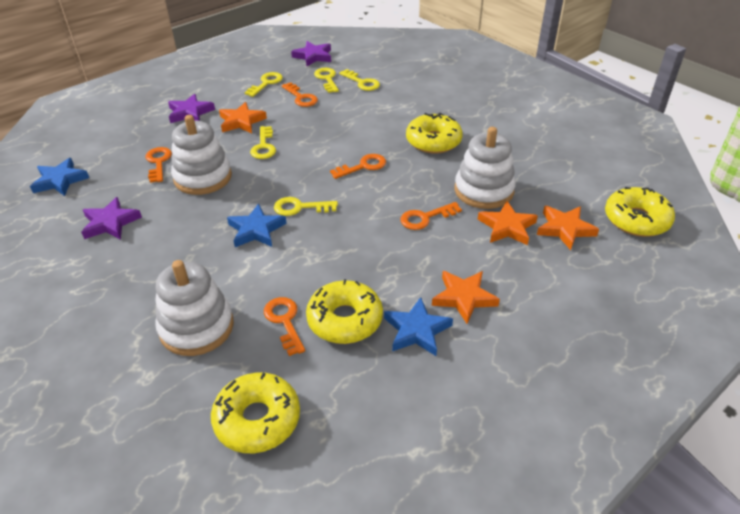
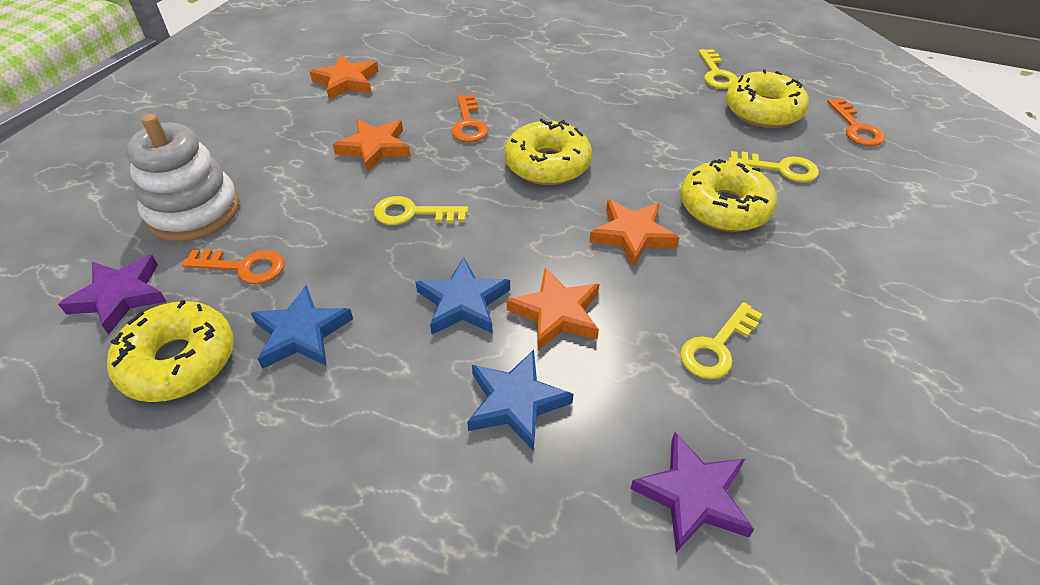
orange key: [145,147,172,183] [264,297,305,356] [282,82,318,107] [330,154,386,179] [400,202,462,230] = 5 -> [182,249,285,284] [451,95,488,142] [827,99,885,146] = 3
purple star: [81,197,142,240] [168,94,215,123] [291,41,331,66] = 3 -> [58,255,167,335] [630,432,754,552] = 2
white stacking toy: [155,260,234,356] [171,115,232,195] [455,127,516,209] = 3 -> [126,114,239,242] = 1
yellow key: [245,72,283,97] [250,126,276,159] [274,197,338,216] [314,68,339,93] [339,69,380,91] = 5 -> [374,196,468,225] [680,302,763,379] [698,49,737,89] [728,151,819,183] = 4

